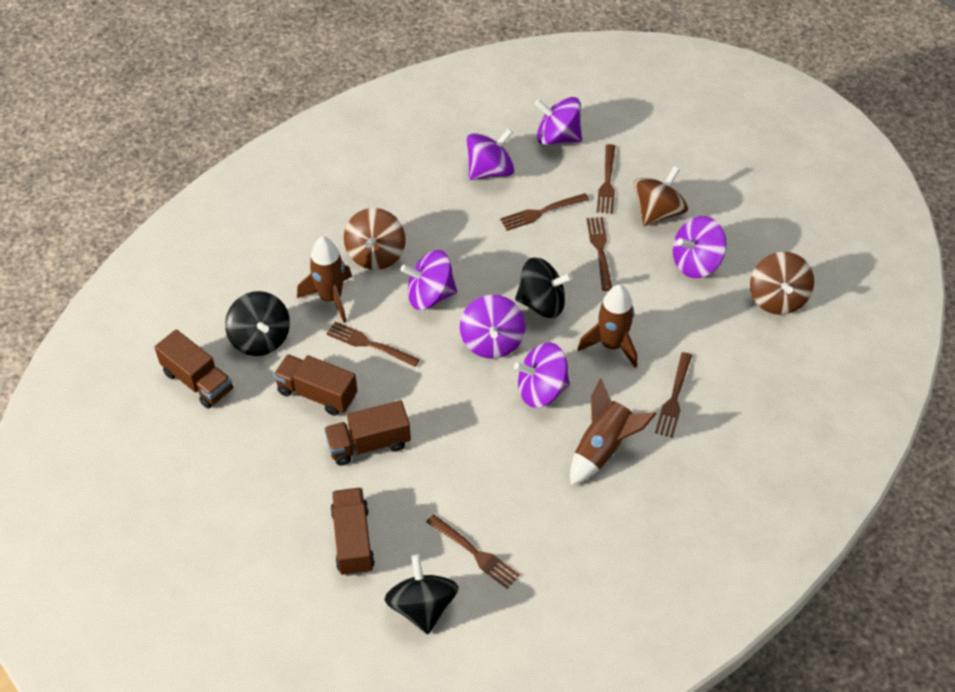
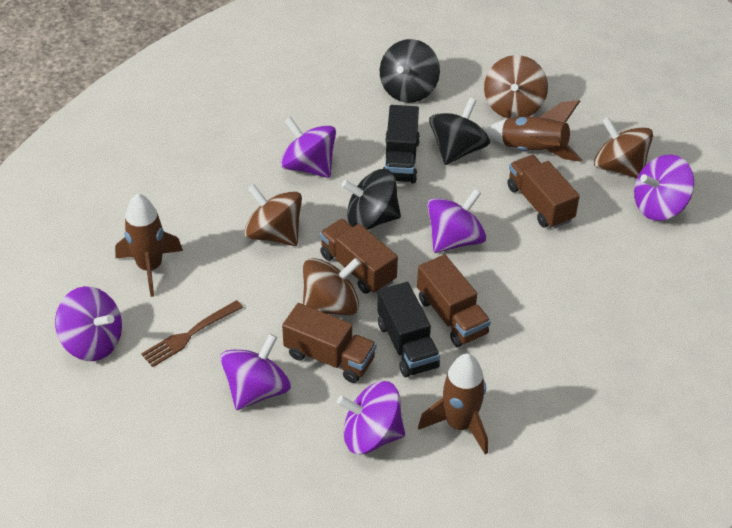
black truck: none = 0 -> [377,282,440,377] [383,105,420,184] = 2
brown fork: [326,321,420,367] [426,514,520,589] [500,193,589,231] [587,217,612,291] [597,144,615,214] [655,352,692,438] = 6 -> [141,300,243,367] = 1
brown spinning top: [344,208,406,270] [634,166,688,226] [750,252,814,315] = 3 -> [244,184,302,246] [303,258,361,315] [484,55,548,118] [594,117,653,179] = 4

